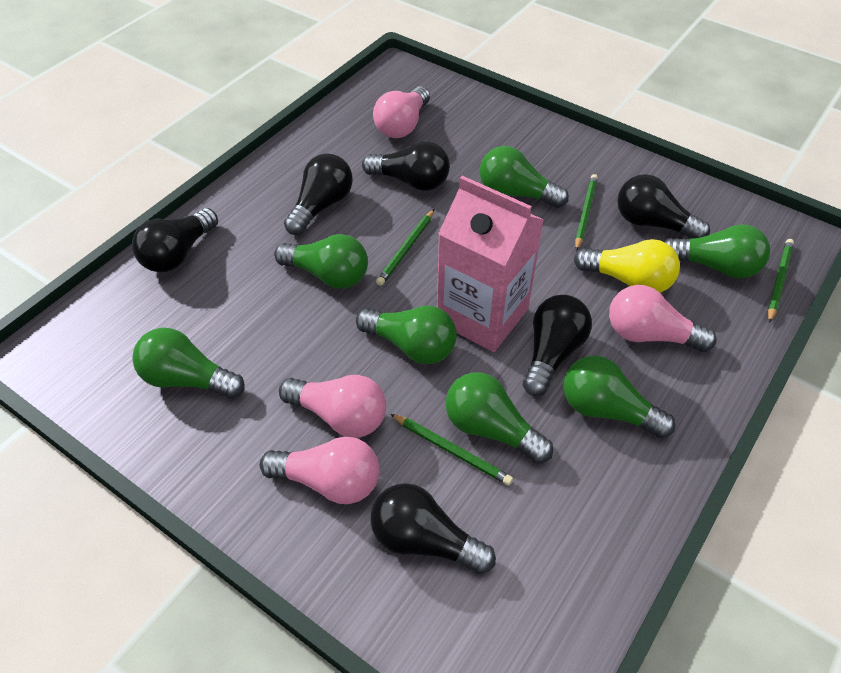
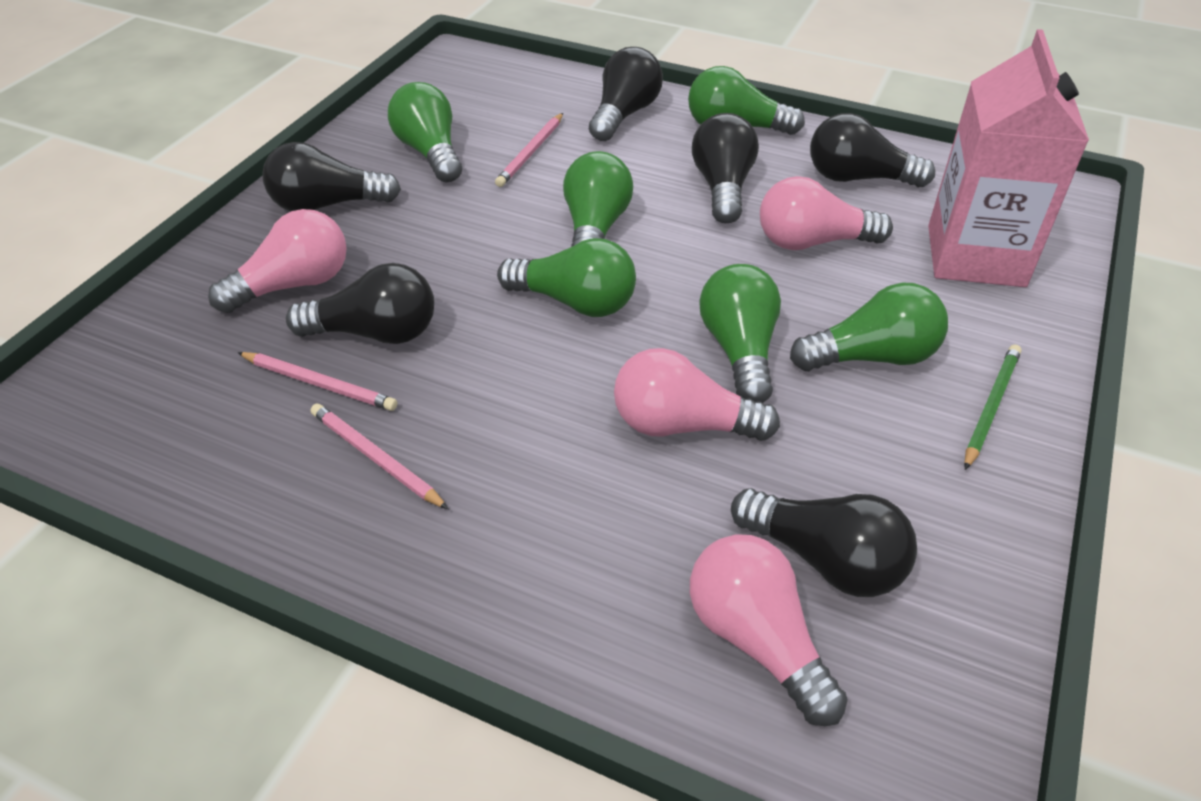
green light bulb: [132,328,245,399] [274,234,368,289] [356,306,457,364] [446,372,553,464] [480,146,569,208] [563,356,675,438] [665,224,770,278] = 7 -> [388,82,462,182] [497,238,636,317] [563,151,633,247] [688,66,805,135] [700,264,781,403] [790,283,948,371] = 6
green pencil: [376,209,434,286] [390,414,513,486] [575,174,598,251] [768,239,794,323] = 4 -> [964,344,1022,470] = 1
pink pencil: none = 0 -> [238,352,397,411] [311,404,448,509] [495,113,563,187] = 3
yellow light bulb: [574,239,680,293] = 1 -> none = 0

